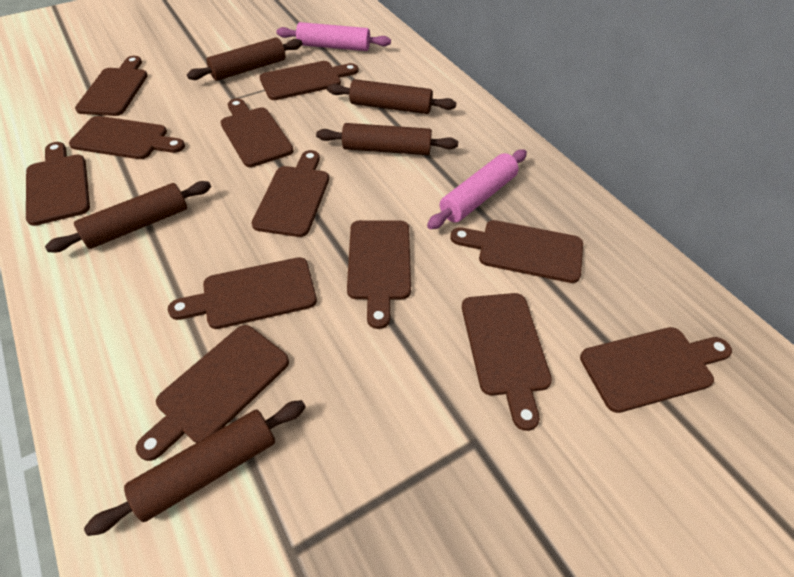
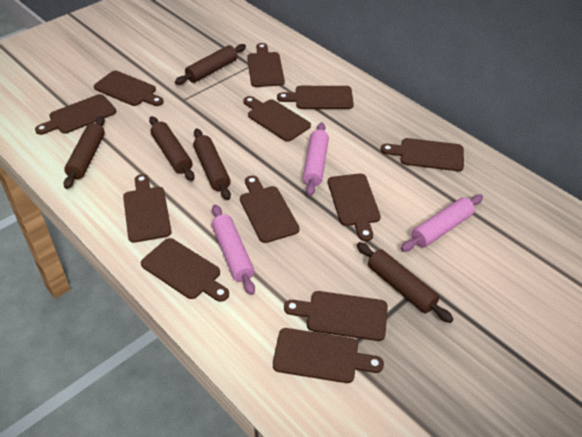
pink rolling pin: [276,22,391,51] [427,149,527,229] = 2 -> [212,205,255,295] [303,122,329,196] [401,195,483,252] = 3

